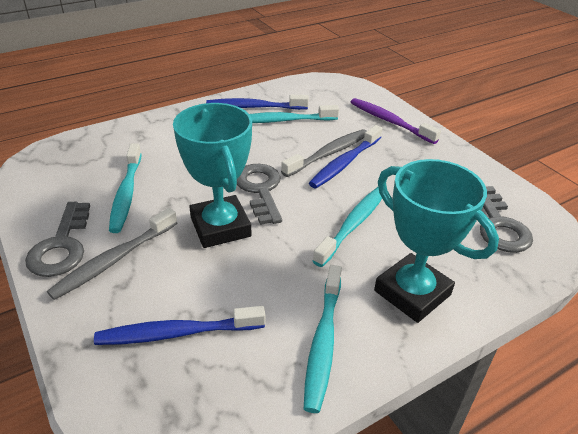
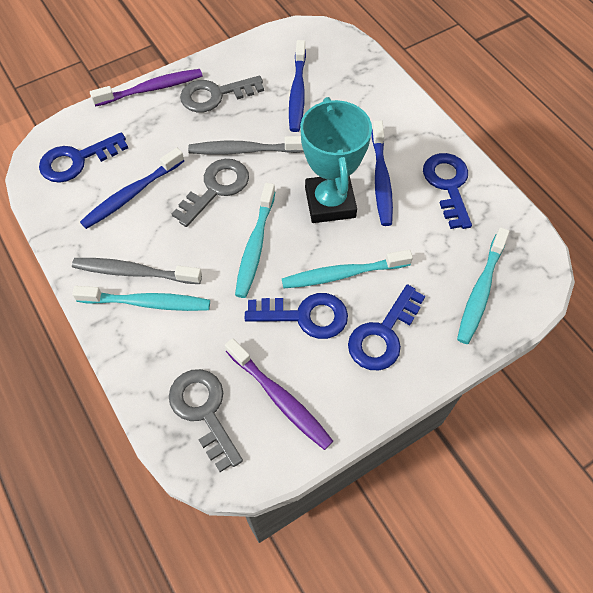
blue key: none = 0 -> [39,132,128,183] [245,293,348,339] [348,284,425,370] [423,153,472,229] = 4
purple toothbrush: [351,98,441,144] = 1 -> [90,69,202,107] [225,338,333,450] = 2
turquoise trophy: [173,103,252,248] [374,159,499,323] = 2 -> [300,97,372,223] = 1

